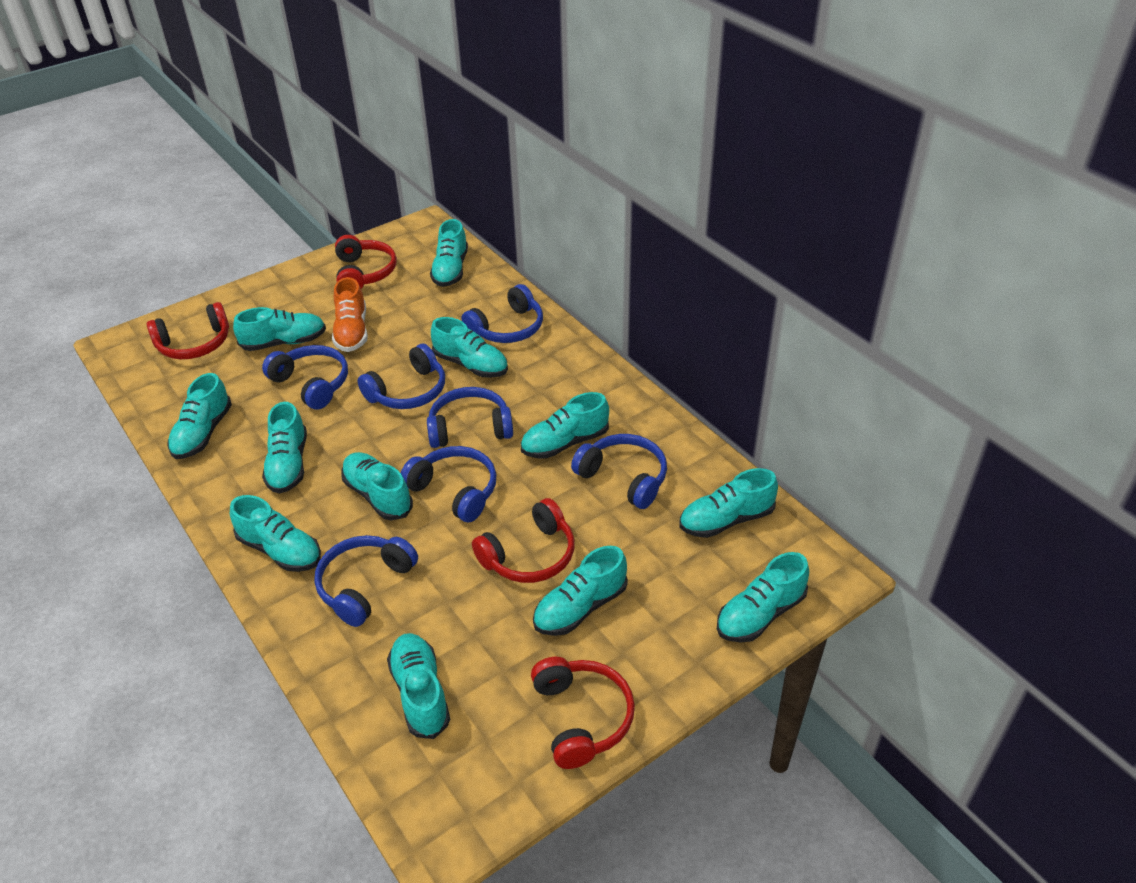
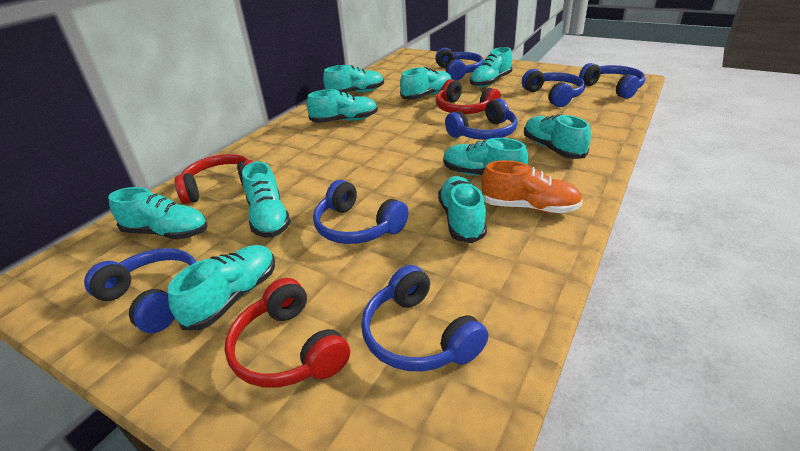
red headphones: [147,302,229,359] [335,235,397,289] [472,498,574,583] [531,657,635,769] = 4 -> [174,154,253,204] [225,278,350,388] [436,79,501,114] = 3
turquoise shoe: [167,373,232,459] [230,495,321,572] [233,307,326,351] [262,402,307,494] [341,452,413,520] [387,633,450,739] [430,219,468,287] [431,317,508,378] [521,392,609,459] [533,546,628,636] [679,468,778,538] [717,552,809,643] = 12 -> [108,187,208,239] [168,245,275,330] [242,161,291,238] [307,89,378,123] [323,65,384,93] [400,67,451,100] [438,176,487,243] [443,138,528,175] [470,47,512,87] [524,114,591,159] = 10

